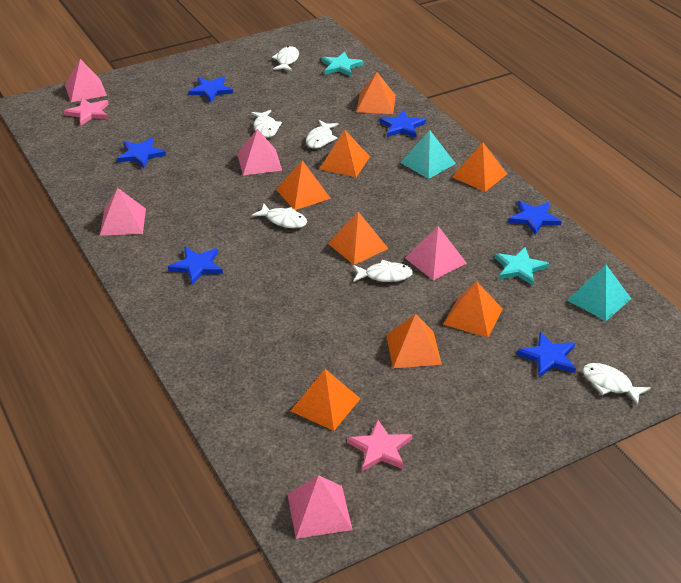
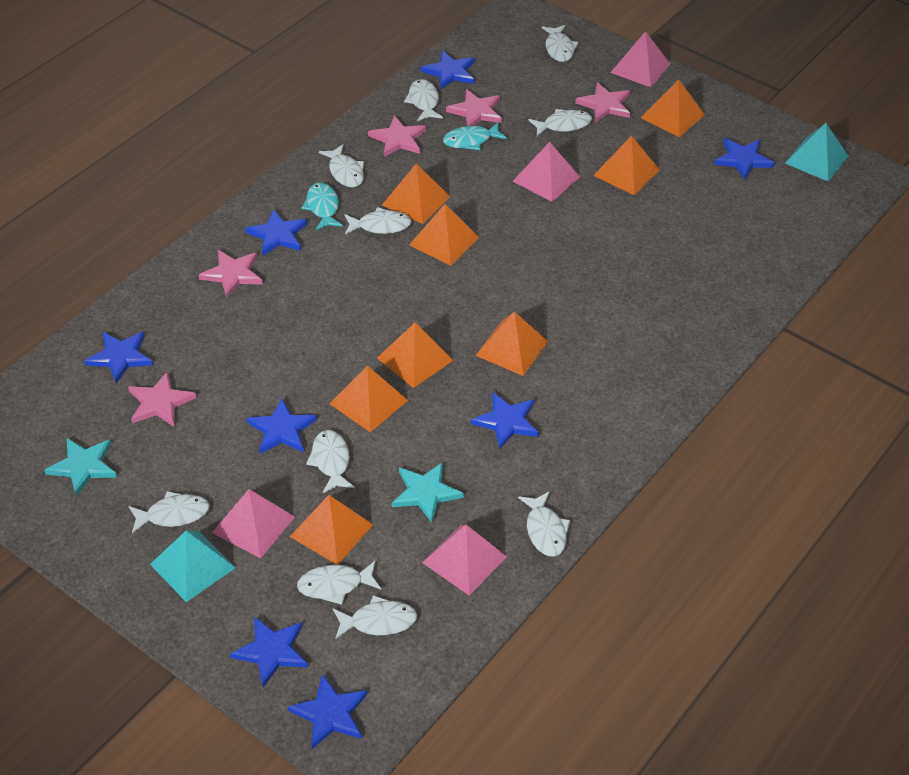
blue star: [117,138,166,168] [168,247,223,285] [188,76,233,102] [379,110,426,138] [508,201,562,235] [517,332,576,377] = 6 -> [84,332,153,384] [230,616,308,687] [245,209,307,256] [247,398,317,454] [288,674,367,749] [421,51,475,90] [471,392,539,450] [714,138,775,180] = 8
pink pyramid: [65,59,107,102] [100,188,146,236] [237,129,282,175] [287,475,353,539] [405,226,467,280] = 5 -> [212,489,295,558] [422,524,507,595] [513,142,580,202] [610,31,670,87] = 4
pink star: [64,98,109,125] [347,419,412,472] = 2 -> [128,371,197,427] [199,250,263,298] [368,115,426,157] [446,89,502,126] [575,82,630,122] = 5
turquoise fish: none = 0 -> [301,183,343,230] [443,122,507,150] = 2
white fish: [251,110,282,138] [252,204,307,228] [272,46,299,71] [306,120,339,149] [353,260,413,282] [582,363,651,405] = 6 -> [129,491,210,533] [297,561,381,605] [306,430,355,493] [319,144,364,187] [333,595,417,639] [344,207,412,235] [404,79,443,121] [518,491,570,557] [528,109,592,136] [542,25,579,62] = 10

